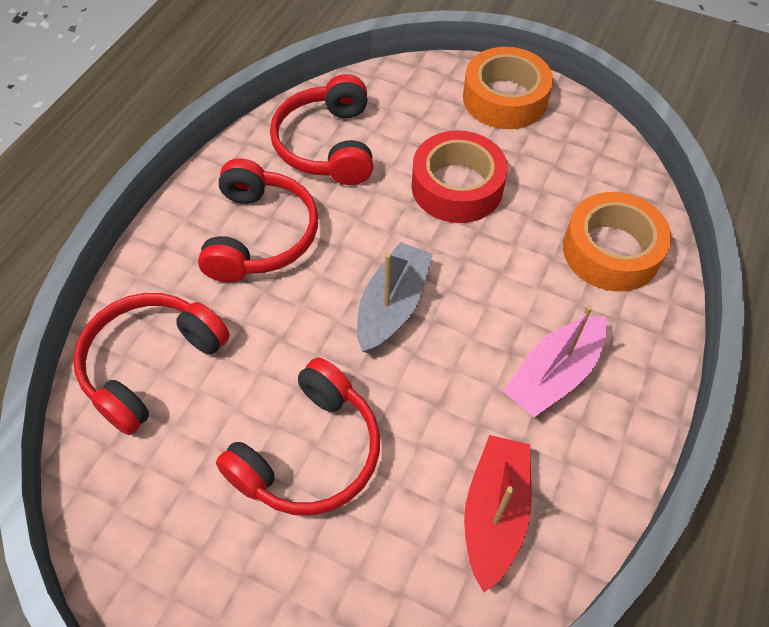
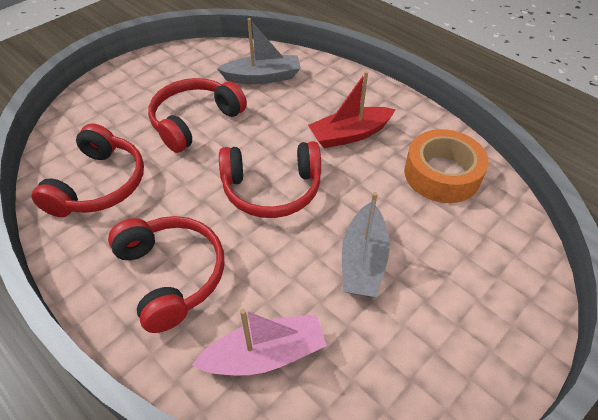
grey boat: [357,242,433,353] = 1 -> [217,18,301,84] [342,192,390,297] = 2
orange tape: [463,47,553,129] [563,192,672,292] = 2 -> [404,129,488,203] = 1
red tape: [412,131,508,223] = 1 -> none = 0

